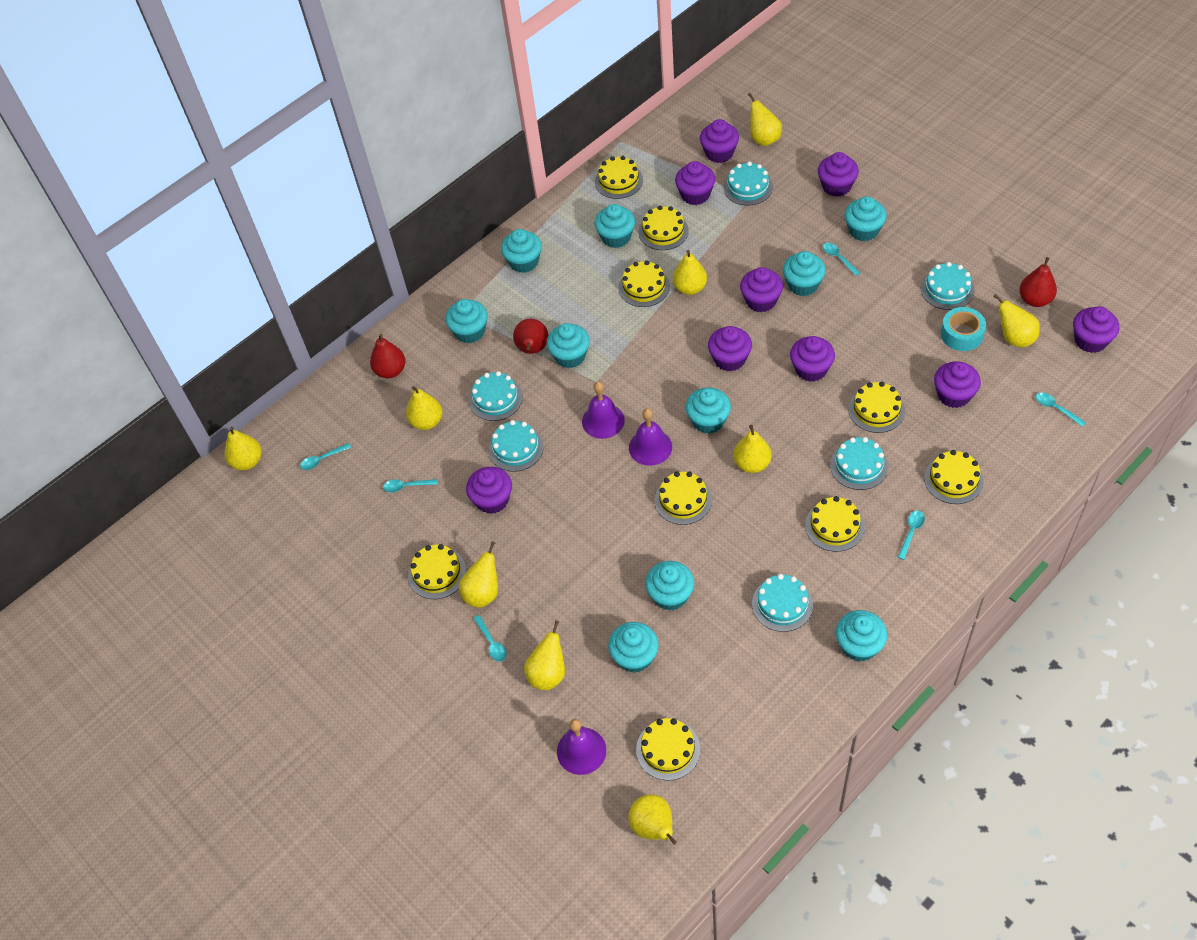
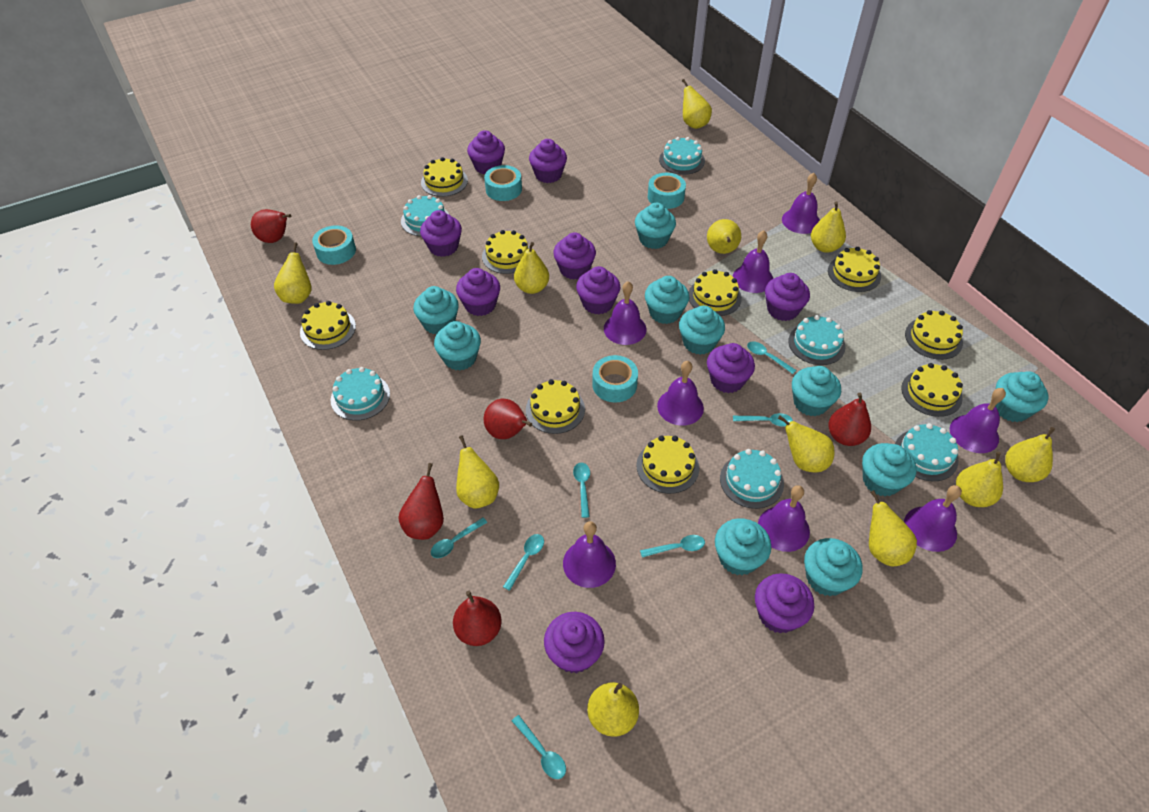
purple bell: [557,719,606,775] [582,381,625,439] [629,408,672,466] = 3 -> [563,521,616,588] [604,281,646,345] [657,361,704,426] [733,230,773,293] [758,485,810,552] [782,173,820,234] [904,485,962,552] [950,388,1006,453] = 8
purple cupcake: [466,467,512,514] [675,161,715,205] [700,119,739,163] [708,326,752,371] [740,267,783,312] [790,336,835,382] [818,152,859,197] [934,362,981,408] [1073,306,1120,353] = 9 -> [420,210,462,257] [456,268,500,316] [467,130,505,174] [529,139,567,183] [544,612,605,673] [553,232,596,280] [576,266,621,314] [707,343,755,393] [755,573,814,634] [765,273,810,321] = 10
red pear: [370,334,406,378] [513,319,548,354] [1019,257,1057,307] = 3 -> [251,209,291,243] [398,463,444,540] [453,591,502,646] [484,399,532,439] [828,393,871,446] = 5
turquoise spoon: [300,443,351,470] [383,479,438,492] [473,615,507,662] [823,243,860,276] [898,511,925,560] [1036,392,1086,427] = 6 -> [431,517,487,558] [503,534,544,591] [512,715,566,779] [573,463,590,518] [640,535,705,558] [733,413,793,426] [747,341,796,374] = 7
turquoise tape: [941,307,986,351] = 1 -> [312,225,356,265] [484,165,522,201] [592,355,638,402] [648,173,686,209] = 4
yellow pear: [224,427,262,470] [406,386,442,430] [459,541,498,608] [524,620,565,690] [628,794,677,845] [673,250,707,295] [733,425,772,473] [748,93,782,146] [993,294,1040,348] = 9 -> [274,242,312,304] [456,435,499,509] [514,242,549,294] [587,682,639,737] [682,79,712,129] [707,219,741,254] [778,416,834,473] [811,201,846,253] [869,490,917,566] [956,452,1003,507] [1005,427,1055,482] = 11

